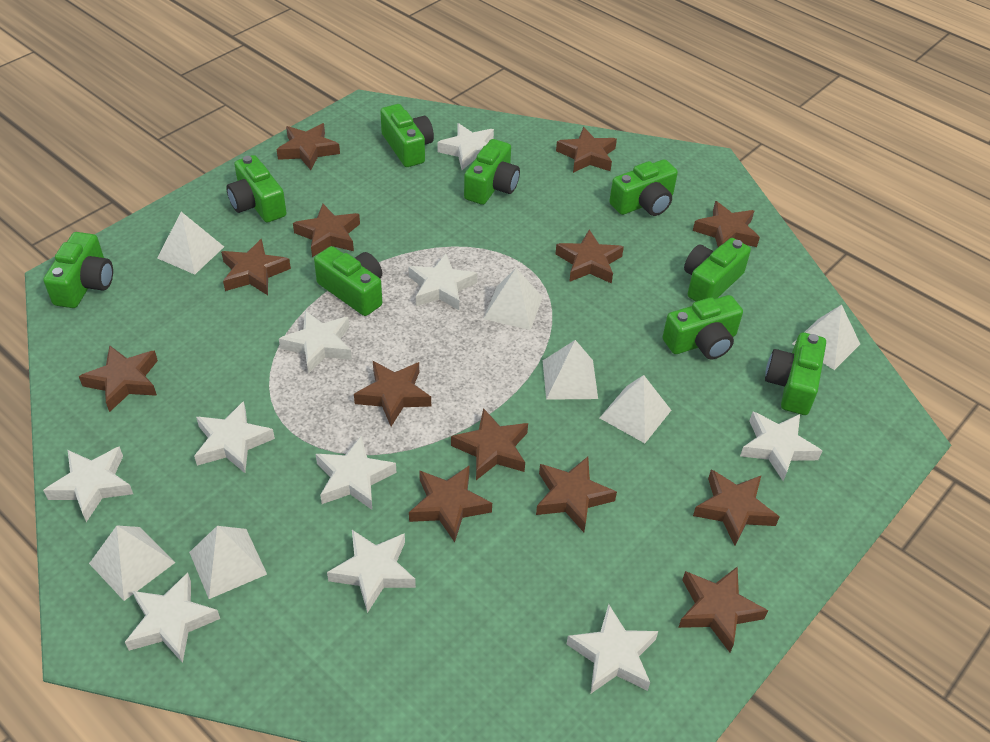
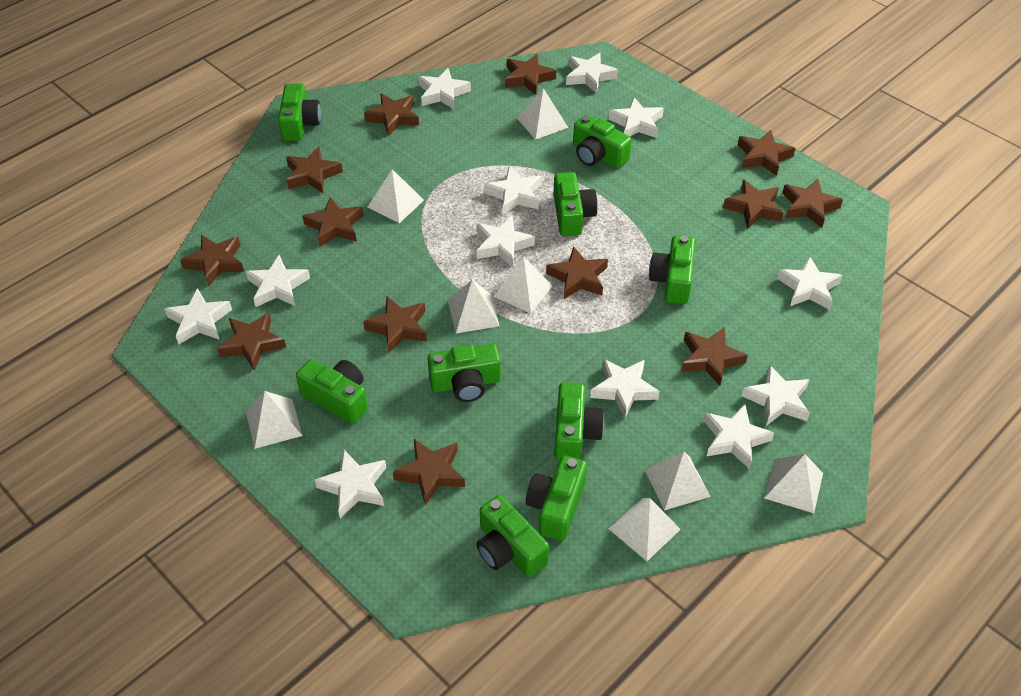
white pyramid: [89,525,175,601] [157,212,224,275] [189,526,267,599] [483,268,543,330] [543,340,598,400] [600,375,671,443] [792,305,860,370] = 7 -> [246,391,302,449] [367,169,424,223] [448,280,499,333] [493,257,553,313] [517,88,568,140] [608,498,681,561] [645,452,711,511] [764,454,823,513] = 8
white star: [43,446,133,522] [125,572,220,663] [194,401,275,473] [279,311,352,374] [316,436,396,510] [327,530,416,613] [408,254,477,310] [437,123,494,170] [567,604,658,693] [740,412,822,481] = 10 -> [164,288,232,344] [245,255,310,307] [315,450,386,518] [418,68,471,110] [476,216,535,267] [485,167,542,214] [566,52,618,94] [590,359,660,418] [609,97,664,138] [704,404,774,469] [742,364,810,426] [777,256,843,310] = 12

